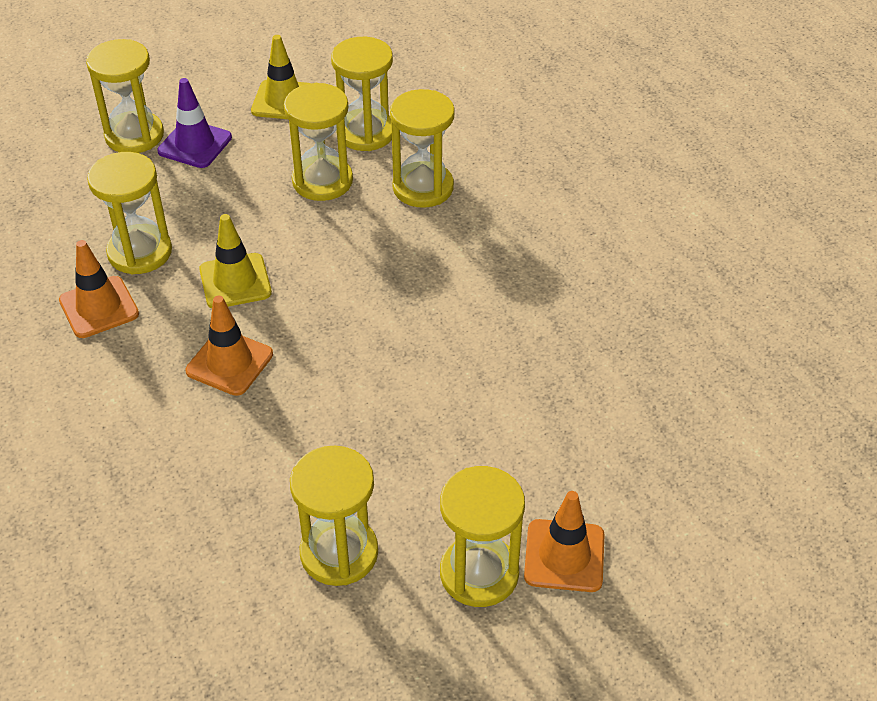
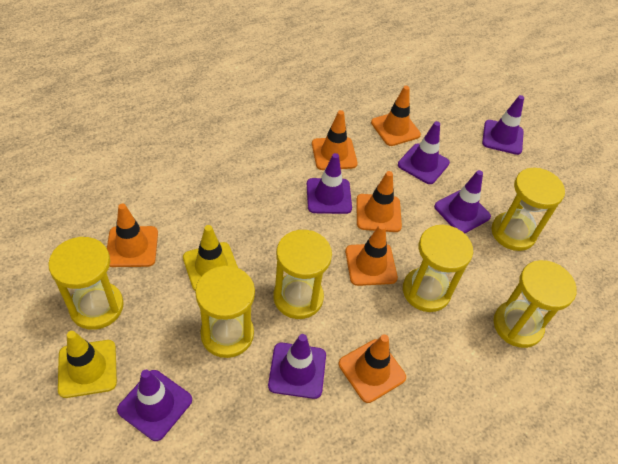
orange traffic cone: [59,240,139,338] [185,296,273,396] [524,491,605,592] = 3 -> [107,204,158,267] [312,110,358,170] [339,334,406,403] [345,224,398,286] [356,171,402,232] [371,86,421,146] = 6
purple traffic cone: [157,78,232,168] = 1 -> [117,370,192,441] [268,334,326,399] [307,153,352,214] [398,121,450,184] [434,170,491,234] [482,95,524,155] = 6
yellow hourglass: [86,39,164,153] [87,152,172,274] [284,83,353,201] [290,446,378,586] [331,37,393,151] [390,89,455,208] [440,466,525,607] = 7 -> [48,237,124,330] [195,266,255,358] [273,230,332,319] [403,224,473,312] [492,168,565,251] [493,260,577,348] = 6

